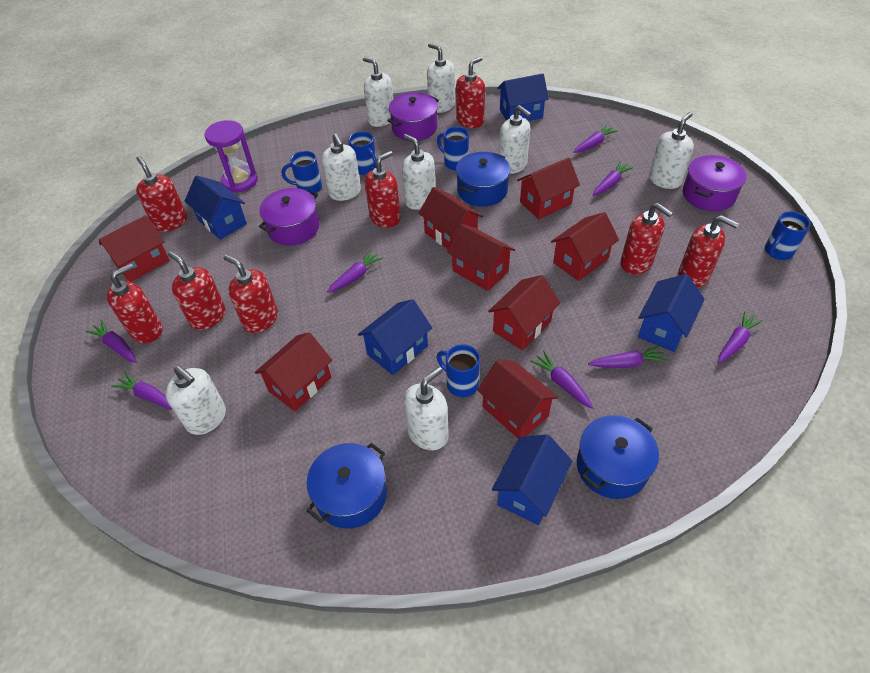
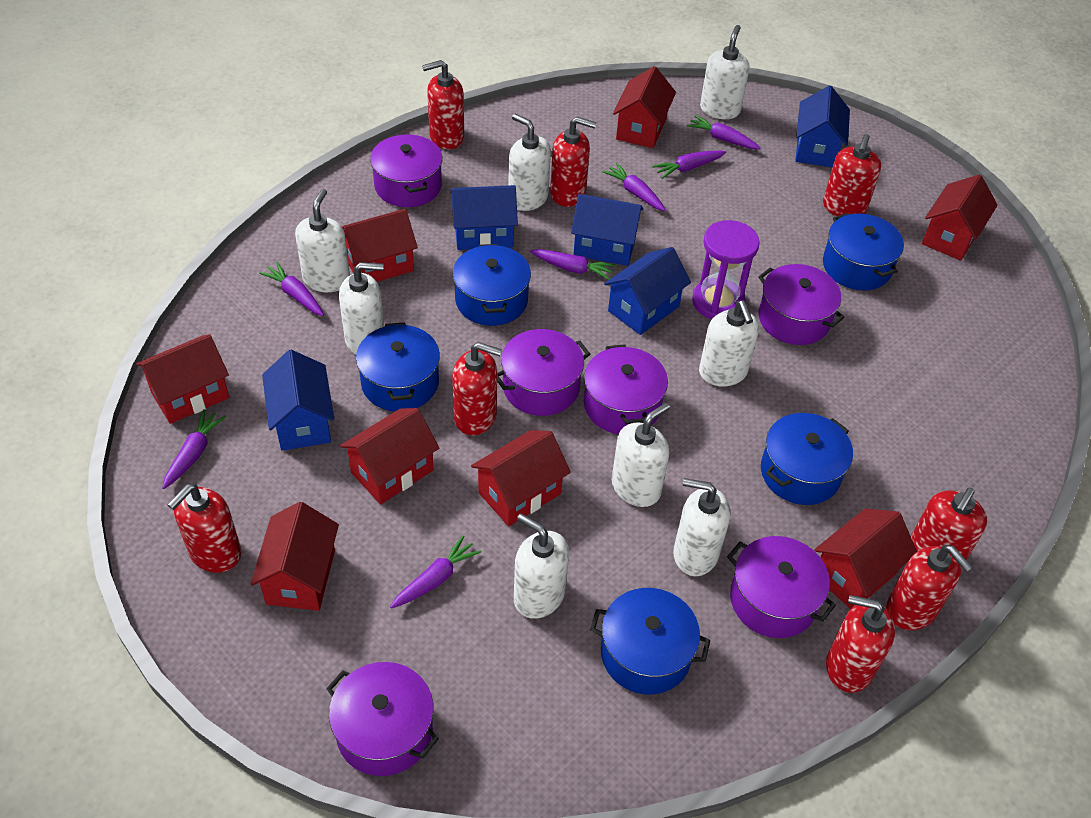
blue mug: [282,151,322,194] [348,131,377,175] [437,127,469,170] [437,344,480,397] [765,211,811,260] = 5 -> none = 0
blue pot: [307,443,387,529] [456,152,510,207] [577,415,659,499] = 3 -> [356,322,440,412] [453,244,531,326] [590,588,710,695] [761,413,853,505] [823,213,904,291] = 5
purple carrot: [86,320,137,363] [111,372,173,410] [327,250,383,293] [530,351,593,408] [573,124,618,153] [588,345,667,368] [593,161,634,196] [718,311,763,363] = 8 -> [162,409,226,489] [259,262,324,316] [390,535,481,609] [530,249,615,280] [602,163,666,211] [652,150,726,179] [687,115,761,149] = 7
purple pot: [259,188,319,246] [387,92,439,141] [683,155,747,211] = 3 -> [326,662,439,776] [370,134,443,207] [497,329,590,416] [584,344,668,434] [727,536,836,638] [758,264,845,345] = 6

